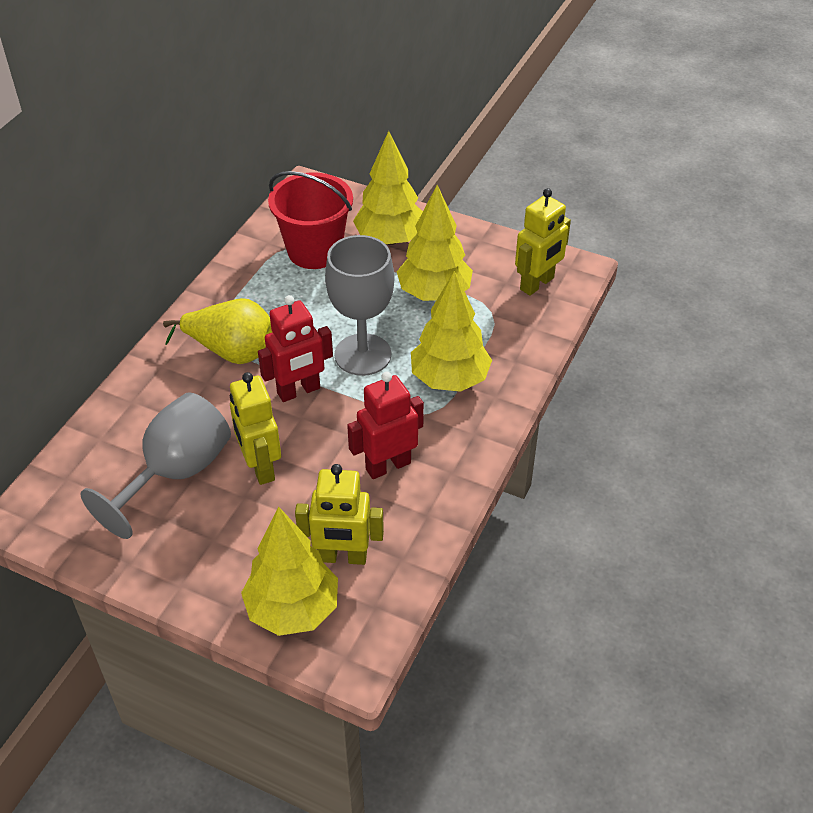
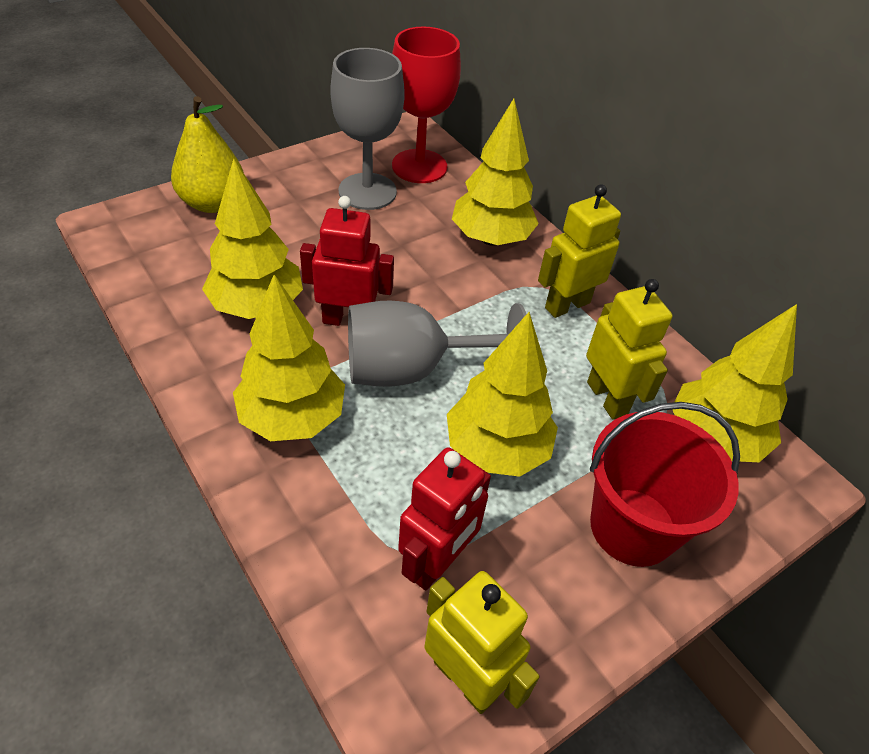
red goblet: none = 0 -> [392,27,461,183] = 1
yellow tree: [241,507,338,636] [353,131,423,245] [397,185,473,301] [411,270,492,392] = 4 -> [202,159,303,319] [233,274,345,441] [447,312,558,477] [452,99,539,246] [673,304,797,462] = 5

